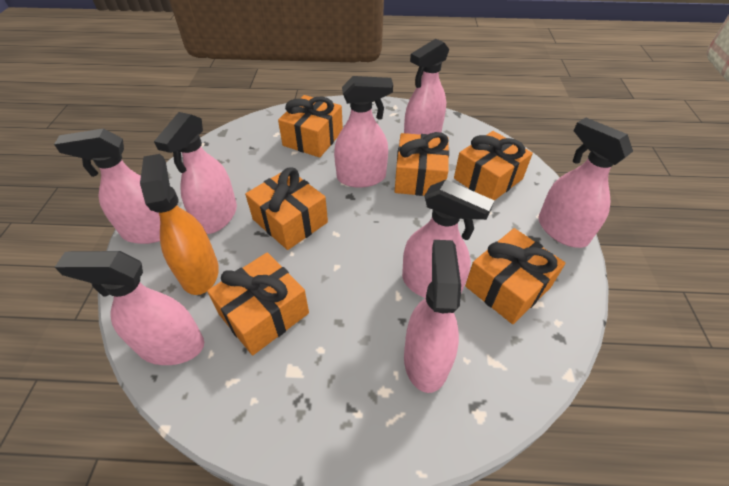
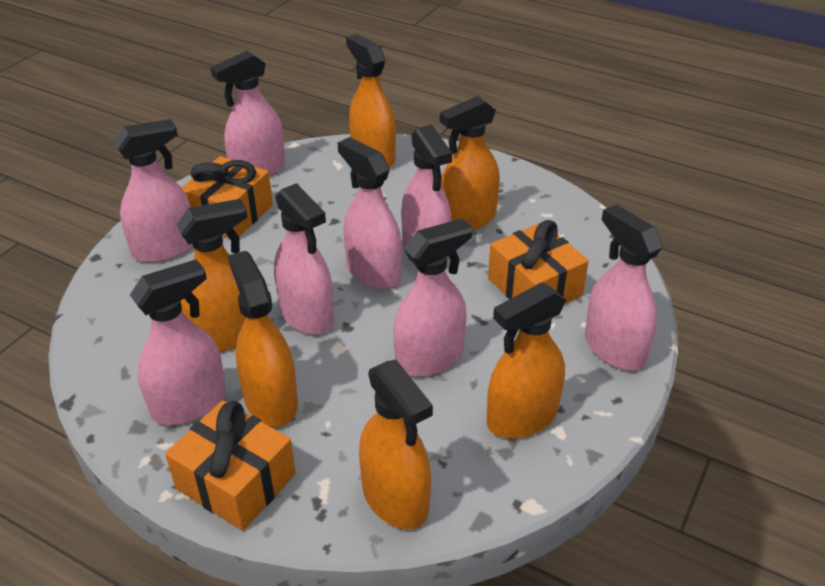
orange gift: [207,252,309,355] [245,167,328,250] [278,95,343,158] [395,132,449,196] [454,131,533,201] [465,228,565,324] = 6 -> [165,400,296,531] [181,156,273,238] [488,220,589,304] = 3
orange spray bottle: [140,154,219,295] = 1 -> [176,199,247,352] [228,251,298,427] [346,34,396,168] [359,360,433,530] [440,96,500,231] [487,282,566,439] = 6

